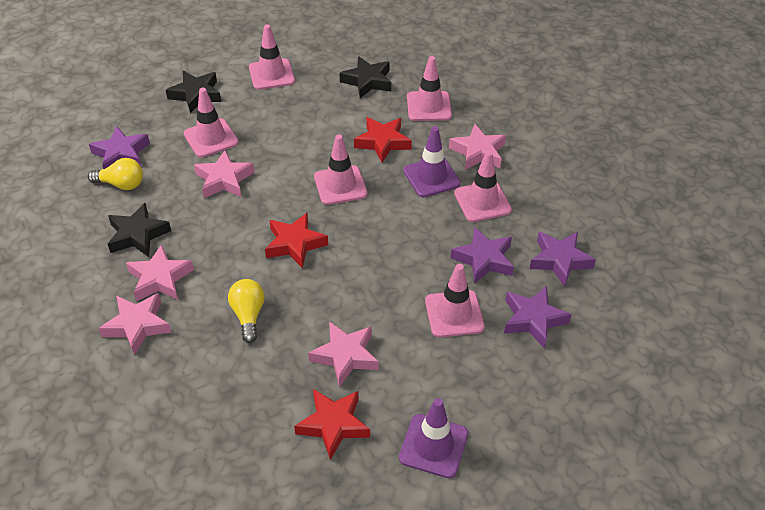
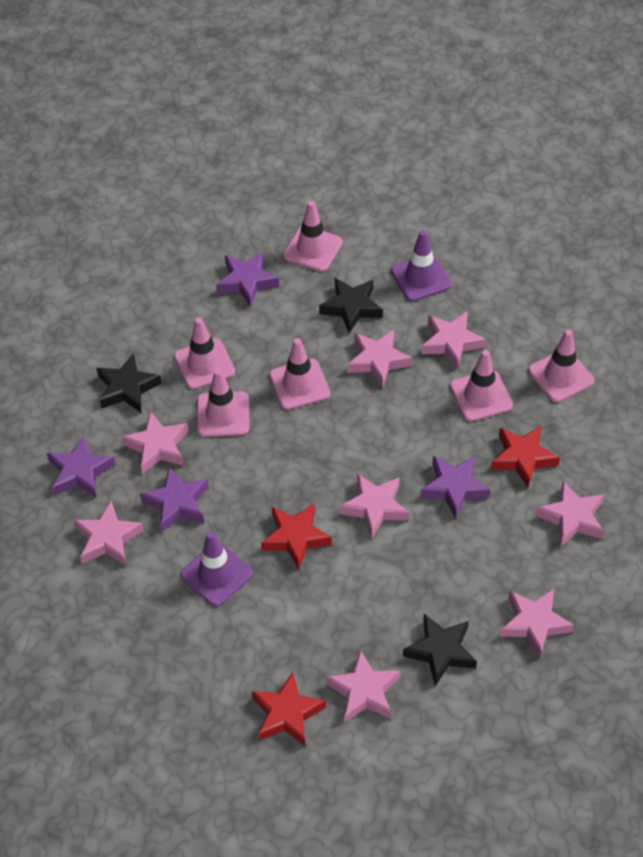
pink star: [98,293,172,355] [126,244,194,301] [194,150,255,198] [308,321,379,387] [449,124,506,170] = 5 -> [73,501,144,566] [121,411,189,474] [326,650,400,723] [339,474,409,539] [347,329,412,388] [421,311,486,369] [500,588,574,658] [536,481,604,547] = 8
yellow light bulb: [88,158,143,190] [228,279,265,343] = 2 -> none = 0

